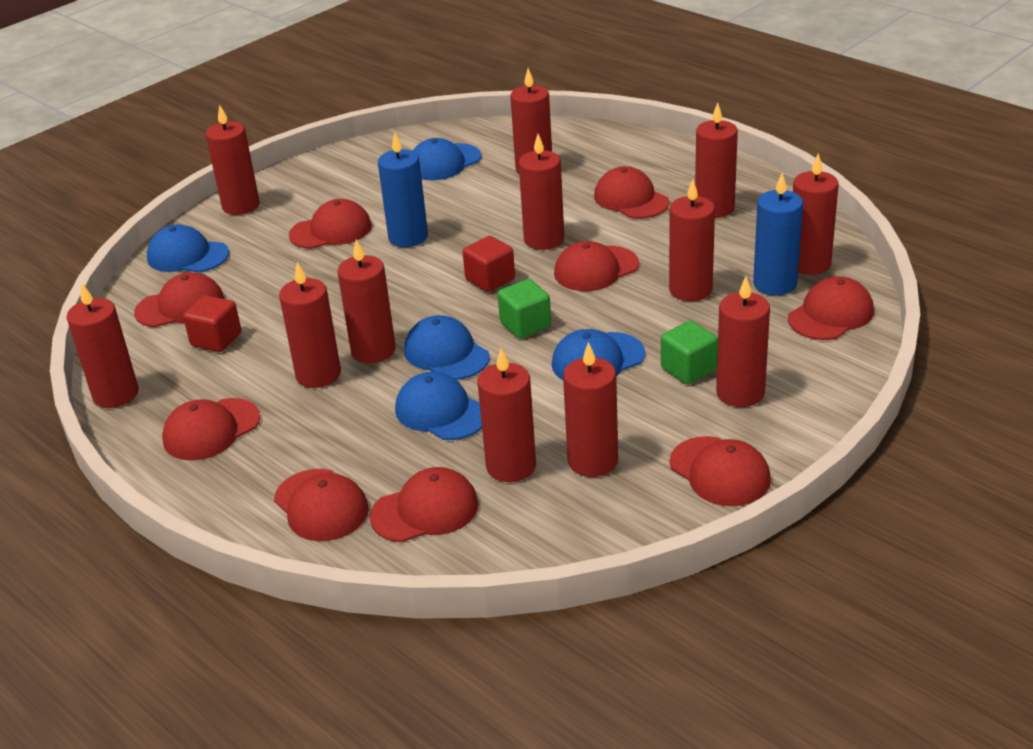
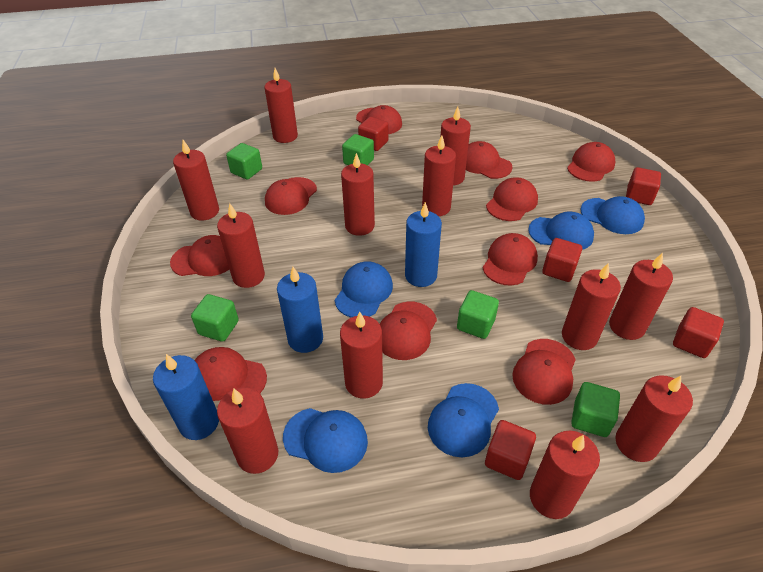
blue candle: [378,133,428,247] [753,173,803,295] = 2 -> [153,354,219,440] [277,267,323,353] [405,202,442,287] = 3
green cube: [498,279,551,339] [661,321,718,384] = 2 -> [191,294,239,342] [226,143,262,180] [342,134,374,165] [457,290,499,339] [571,382,620,437] = 5
red cap: [134,272,224,327] [162,398,260,461] [274,469,369,541] [289,199,372,249] [369,467,478,542] [554,241,639,291] [594,166,669,219] [670,436,771,506] [788,276,874,340] = 9 -> [170,235,229,276] [195,347,267,401] [265,177,317,215] [356,105,402,134] [379,302,437,360] [466,141,513,179] [483,233,538,285] [486,177,538,221] [512,339,576,405] [567,142,615,182] = 10
red cube: [183,295,241,352] [463,236,515,292] = 2 -> [358,117,388,151] [485,420,536,480] [542,238,582,282] [626,167,661,205] [673,307,724,358] = 5

